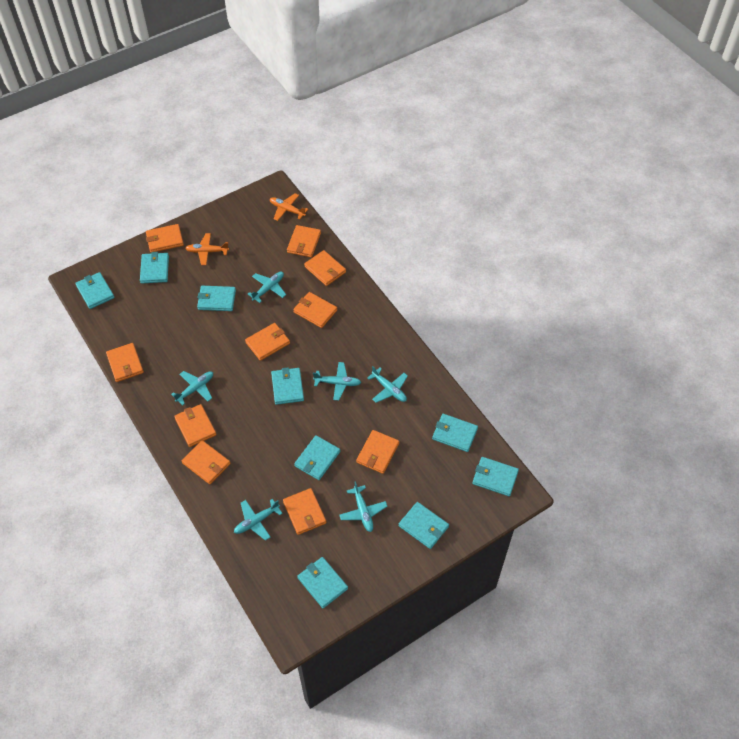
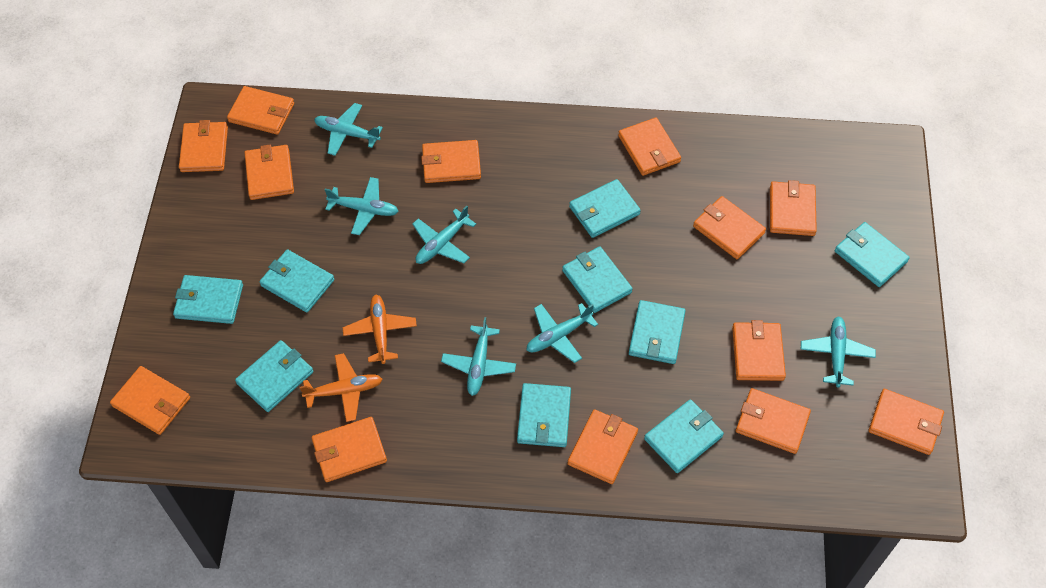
orange wallet: [106,343,144,382] [146,224,184,253] [174,404,216,447] [182,440,230,484] [245,323,290,361] [283,488,326,535] [287,225,321,257] [293,292,337,328] [304,250,346,286] [356,430,399,474] = 10 -> [110,366,190,435] [179,120,228,172] [227,86,294,135] [244,145,294,200] [312,417,387,482] [421,140,481,183] [568,409,638,484] [618,118,681,176] [693,196,766,259] [732,320,786,381] [736,388,811,454] [770,180,817,236] [869,389,944,455] = 13

